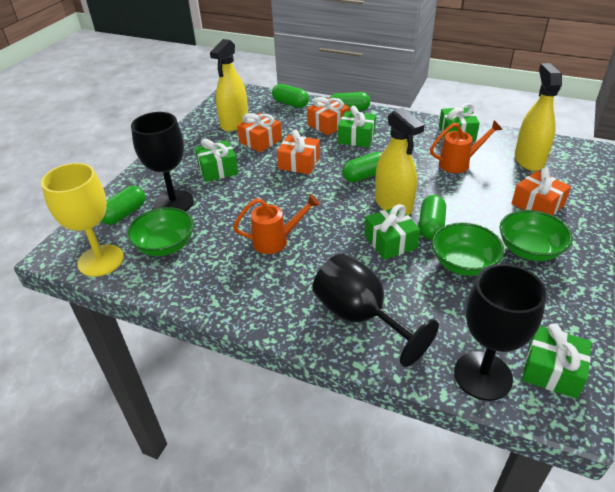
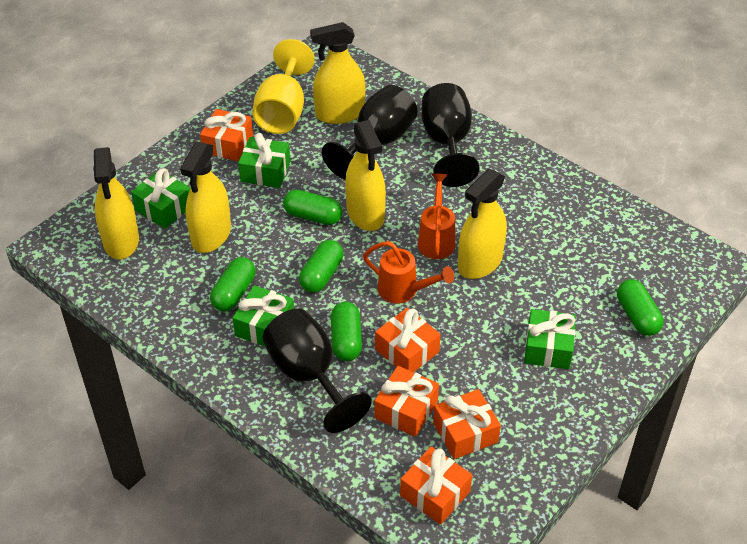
green bowl: [127,207,194,256] [432,222,504,276] [499,210,573,261] = 3 -> none = 0
green gift: [195,139,238,182] [338,106,376,147] [365,204,420,260] [439,103,480,141] [522,323,591,399] = 5 -> [131,168,190,229] [233,285,294,347] [238,133,290,188] [524,309,576,369] = 4
orange gift: [237,113,282,152] [277,130,320,174] [307,97,349,135] [512,168,571,215] = 4 -> [200,109,253,161] [375,308,441,372] [375,366,439,437] [400,446,472,525] [433,389,501,459] = 5
yellow spray bottle: [210,39,248,132] [375,108,424,215] [515,63,562,171] = 3 -> [93,147,139,259] [180,141,231,253] [310,22,365,124] [345,120,386,231] [458,169,507,279] = 5

